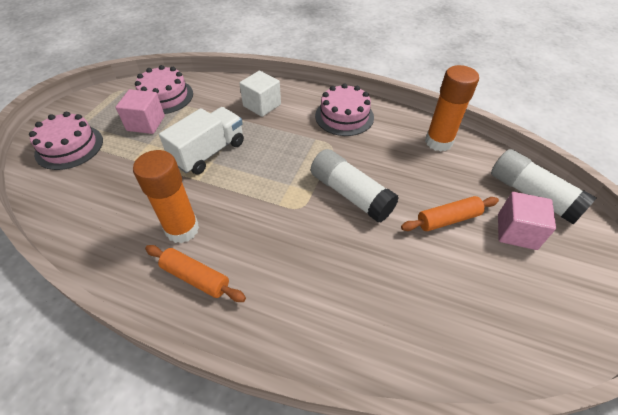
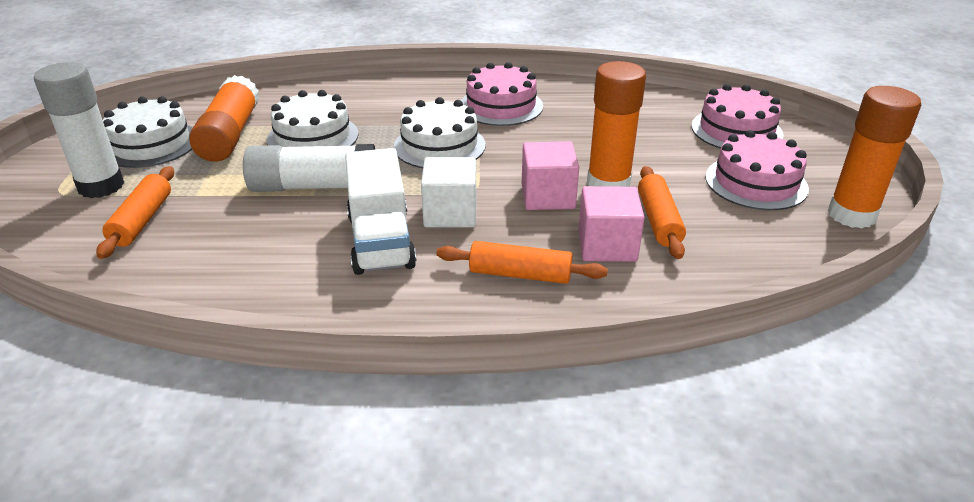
orange glue stick: [133,150,199,243] [425,65,479,152] = 2 -> [189,75,259,162] [587,61,646,187] [828,86,921,228] = 3
orange rolling pin: [145,245,246,302] [401,196,499,231] = 2 -> [96,166,174,259] [436,241,608,284] [638,166,686,259] = 3
white cake: none = 0 -> [103,96,193,168] [267,90,359,147] [394,97,486,168] = 3

